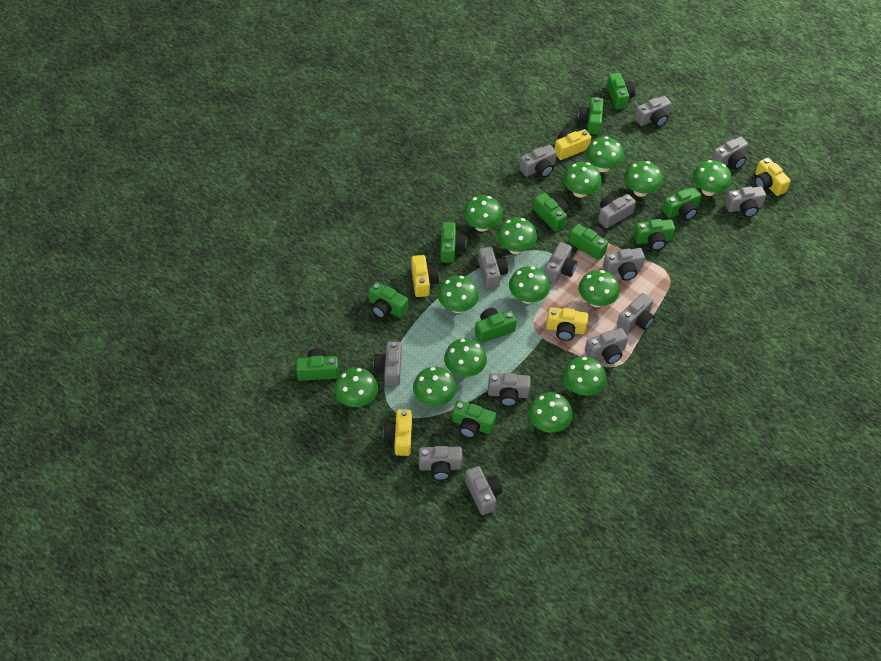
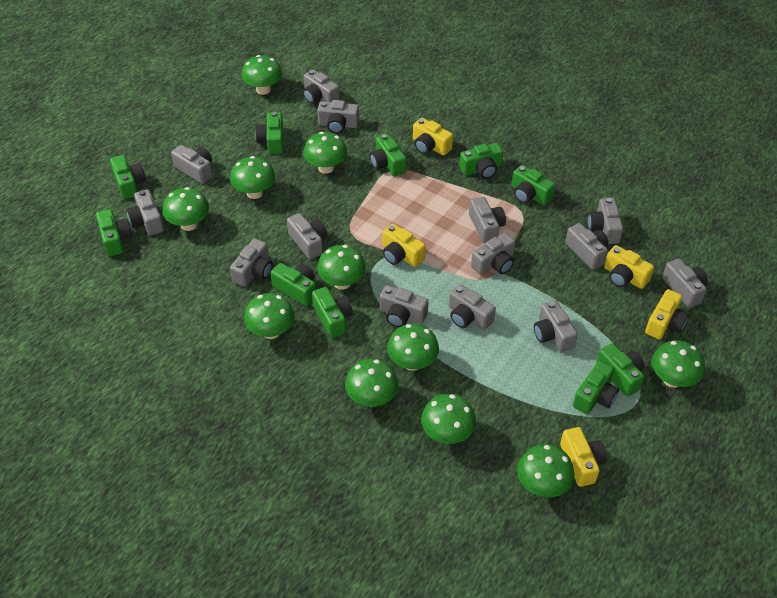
green camera: [296,348,339,381] [369,282,408,318] [440,222,467,263] [452,400,496,438] [475,308,517,343] [533,193,568,232] [569,224,608,260] [578,97,603,135] [607,73,635,109] [634,219,675,250] [662,187,702,220] = 11 -> [96,209,133,256] [110,155,146,199] [255,112,283,154] [271,263,316,306] [312,287,353,338] [370,134,406,177] [459,143,503,179] [511,165,555,205] [573,361,619,414] [596,343,644,397] = 10
green mushroom: [334,368,378,407] [413,367,457,406] [438,275,479,313] [444,338,487,377] [463,195,503,232] [497,217,537,254] [509,266,550,304] [528,392,573,433] [563,162,602,198] [563,356,606,396] [579,270,620,307] [586,136,624,172] [624,161,663,197] [693,160,731,196] = 14 -> [162,187,209,231] [230,156,275,199] [241,55,282,95] [244,293,295,339] [303,132,347,174] [317,245,366,290] [345,359,398,407] [387,324,439,371] [421,394,476,444] [517,444,574,498] [652,340,705,388] = 11

